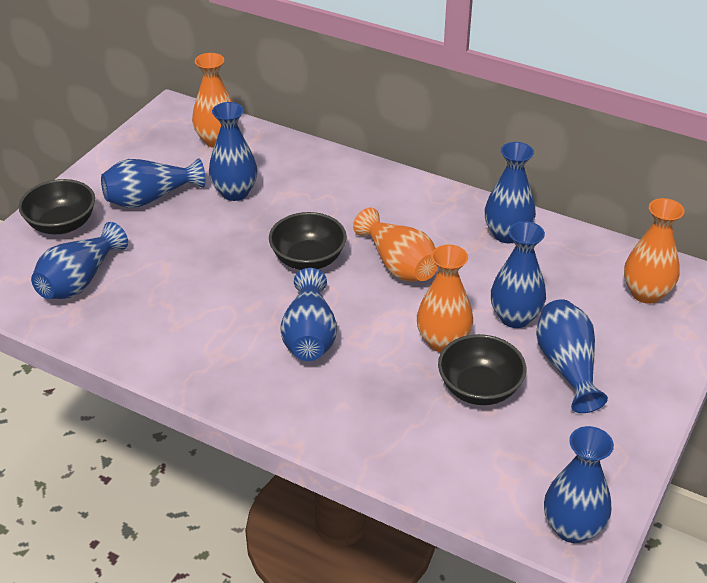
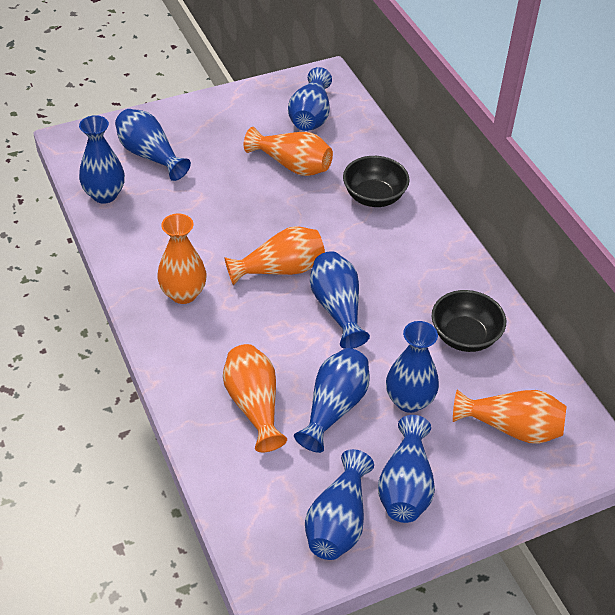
black bowl: [19,179,95,234] [269,212,347,270] [438,334,526,405] = 3 -> [343,156,410,207] [432,290,506,352] = 2
orange vase: [192,53,238,148] [353,208,438,281] [417,245,473,352] [624,198,685,304] = 4 -> [157,214,206,304] [223,344,287,452] [224,226,325,286] [244,127,333,176] [453,390,567,444] = 5

